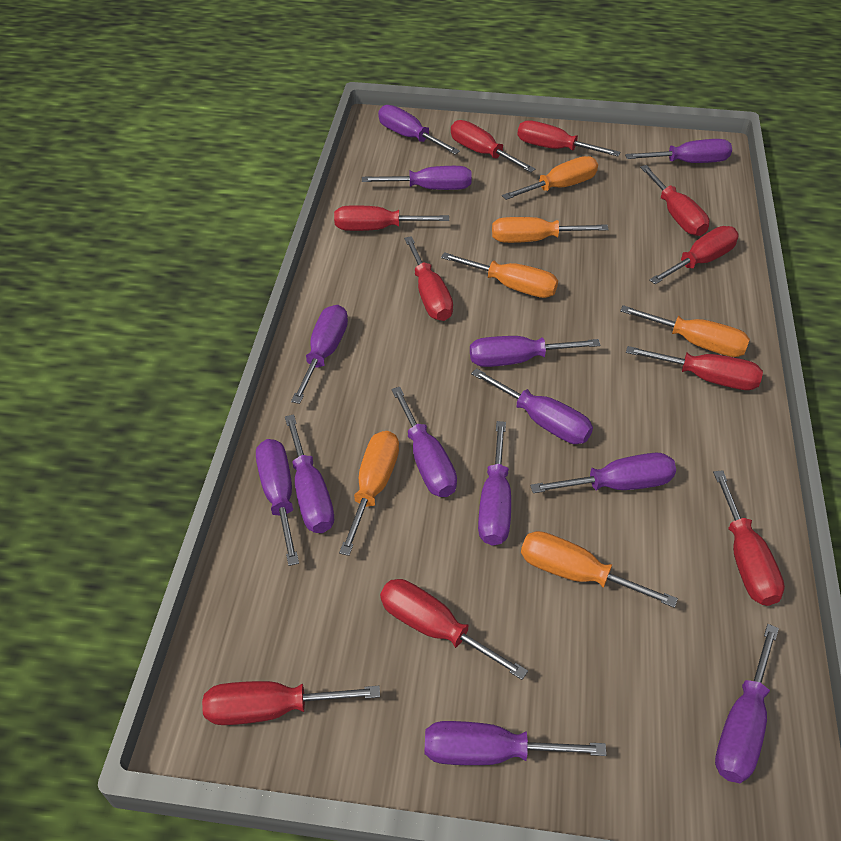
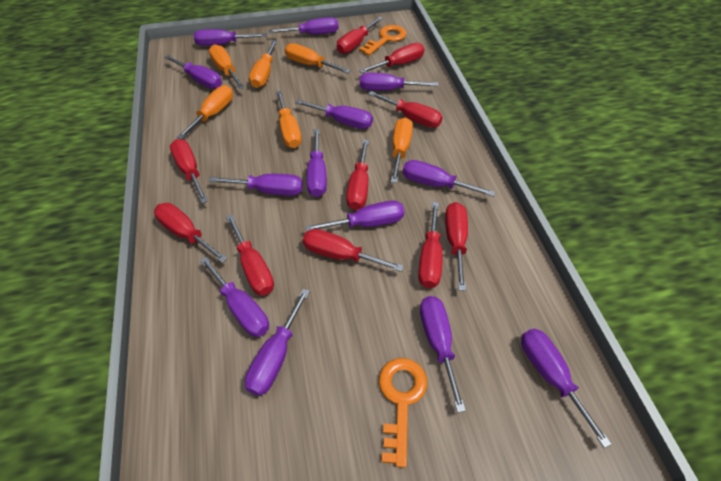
orange key: none = 0 -> [359,25,407,56] [379,358,427,468] = 2

